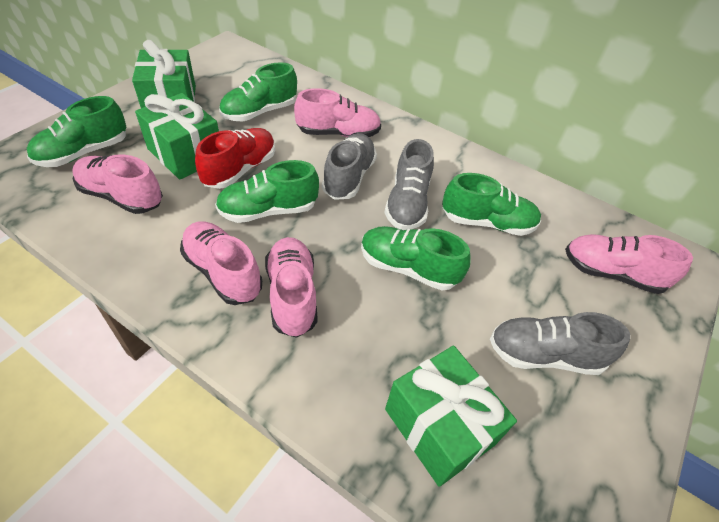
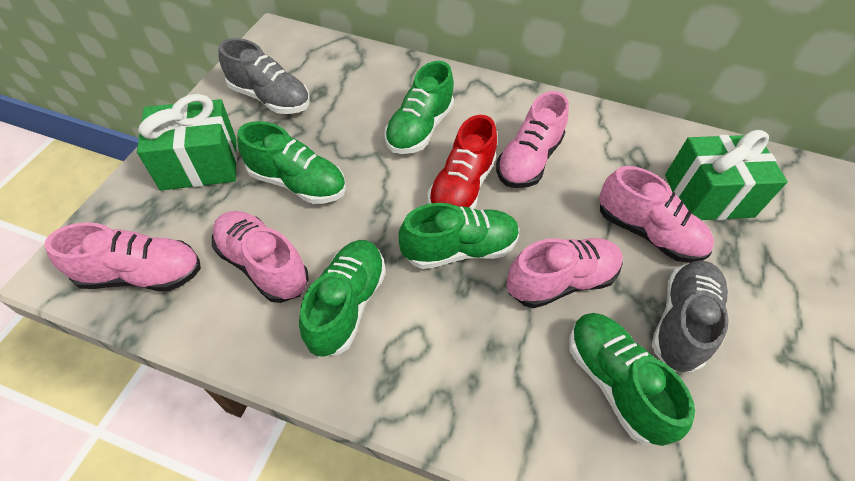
green gift: [132,40,196,108] [135,93,219,180] [385,346,517,487] = 3 -> [137,94,237,191] [665,130,788,220] = 2
grey shoe: [322,133,377,200] [384,139,434,230] [490,312,630,375] = 3 -> [218,38,310,114] [652,260,729,372] = 2

